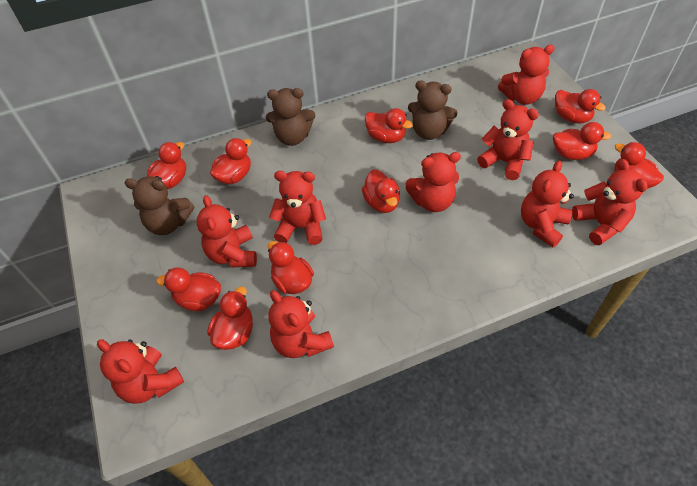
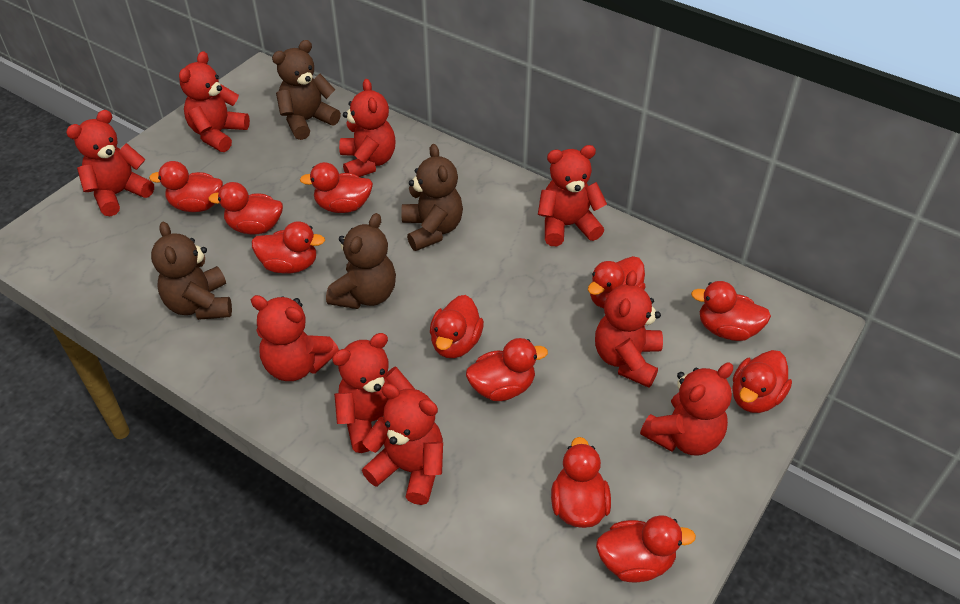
brown teddy bear: [125,176,194,235] [266,88,315,146] [408,80,458,140] = 3 -> [151,221,232,320] [272,40,341,140] [326,213,396,309] [401,144,463,251] = 4
red duck: [146,142,186,189] [156,267,221,311] [207,287,253,350] [210,138,252,184] [268,241,314,294] [362,169,400,213] [365,108,413,143] [553,122,611,160] [555,89,606,124] [615,142,664,189] = 10 -> [149,161,223,212] [208,182,283,235] [252,221,325,273] [300,162,373,213] [430,295,484,358] [466,338,548,401] [551,437,611,528] [588,256,646,309] [596,515,696,582] [691,281,771,341] [732,350,792,413] = 11

